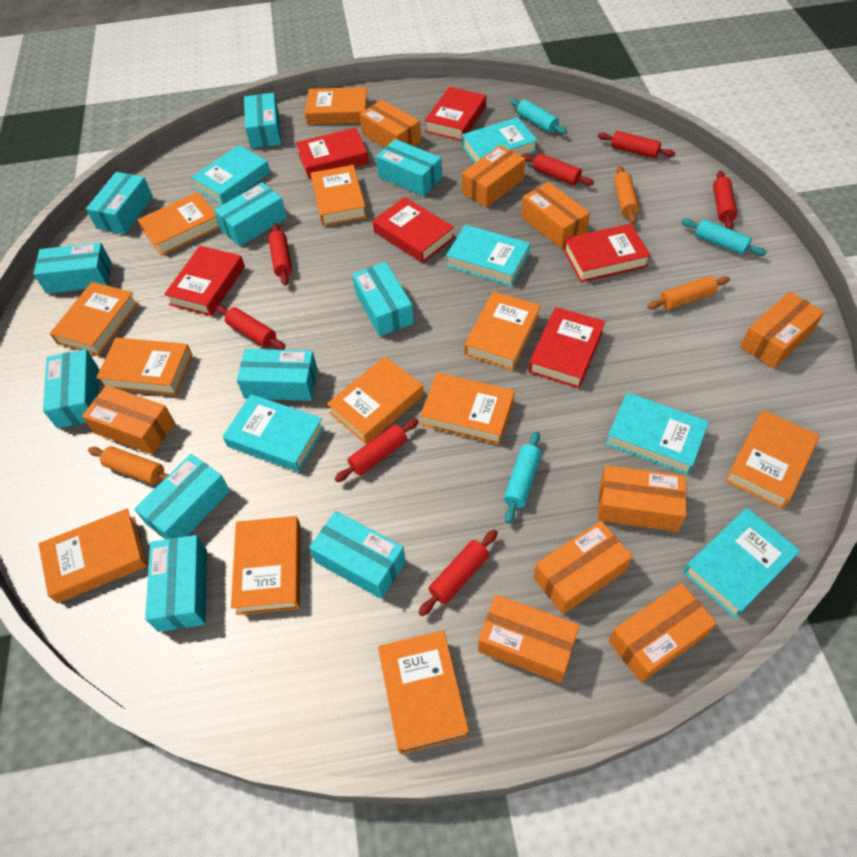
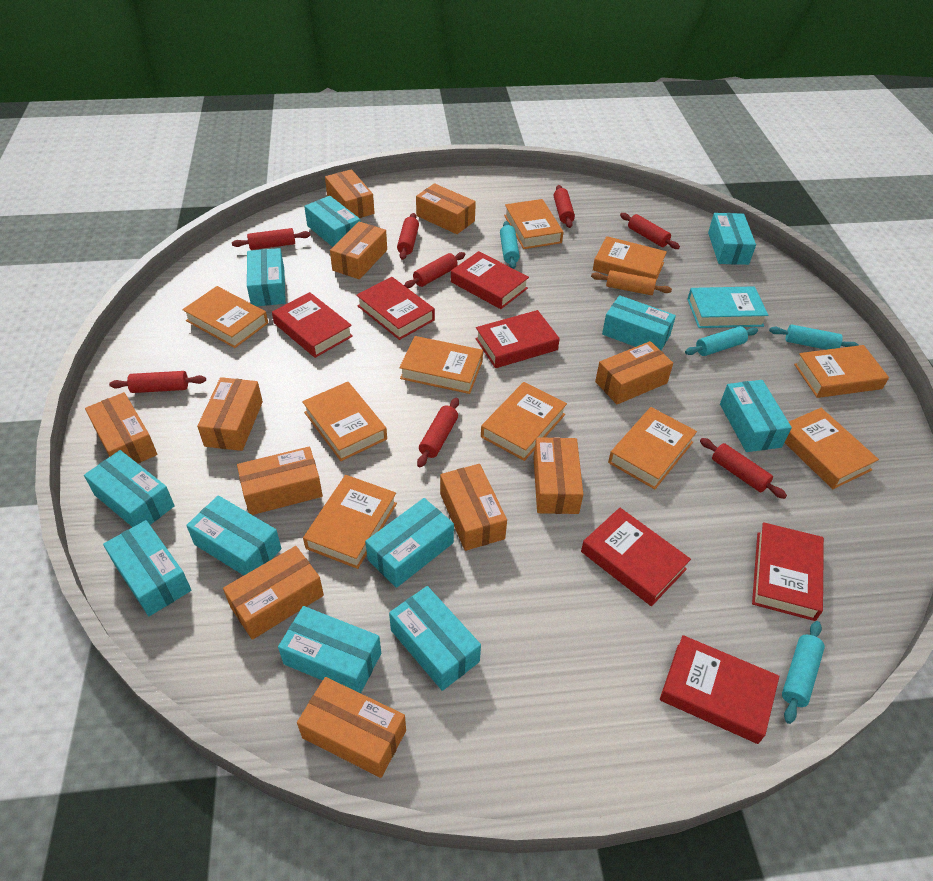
orange book: [38,508,147,603] [50,282,138,356] [96,338,192,396] [138,192,220,256] [231,516,301,615] [305,87,368,125] [311,165,367,226] [327,356,424,444] [378,630,469,754] [420,373,515,445] [464,291,541,370] [725,410,820,509] = 12 -> [182,286,268,348] [302,382,387,461] [303,475,397,569] [399,336,483,394] [481,382,567,461] [504,199,564,249] [593,236,667,281] [608,407,697,489] [785,408,879,489] [794,345,889,398] = 10
orange box: [82,385,175,455] [360,100,421,148] [462,145,525,208] [478,594,579,683] [521,182,590,249] [533,521,633,615] [598,465,687,532] [609,583,717,683] [740,292,824,369] = 9 -> [85,392,157,463] [197,377,263,451] [223,546,324,640] [237,446,323,515] [297,677,406,778] [325,169,374,218] [330,222,387,279] [416,183,476,234] [440,464,507,551] [533,437,583,514] [595,341,673,404] = 11
orange rolling pin: [88,446,169,485] [614,166,639,224] [647,276,730,310] = 3 -> [591,270,672,295] = 1
red book: [164,246,245,316] [296,128,369,179] [373,197,454,263] [425,87,486,141] [528,307,605,389] [563,223,651,282] = 6 -> [272,292,353,358] [356,277,435,340] [451,251,529,309] [475,310,560,368] [581,508,691,606] [660,635,779,744] [752,522,824,621] = 7
red rolling pin: [217,306,285,350] [268,224,292,286] [335,418,419,482] [419,530,498,616] [522,153,594,186] [597,131,675,159] [713,171,737,230] = 7 -> [109,371,206,393] [232,228,310,250] [397,213,419,260] [404,252,466,288] [417,398,459,468] [554,185,575,228] [620,213,680,249] [700,438,787,499] = 8
turquoise book: [191,145,270,205] [223,394,325,472] [446,225,530,286] [462,117,538,163] [606,392,709,475] [683,508,800,618] = 6 -> [687,286,768,328] = 1
turquoise rolling pin: [504,431,542,523] [510,98,567,135] [681,219,767,256] = 3 -> [500,221,520,269] [685,326,758,356] [769,324,859,350] [782,621,825,724] = 4

